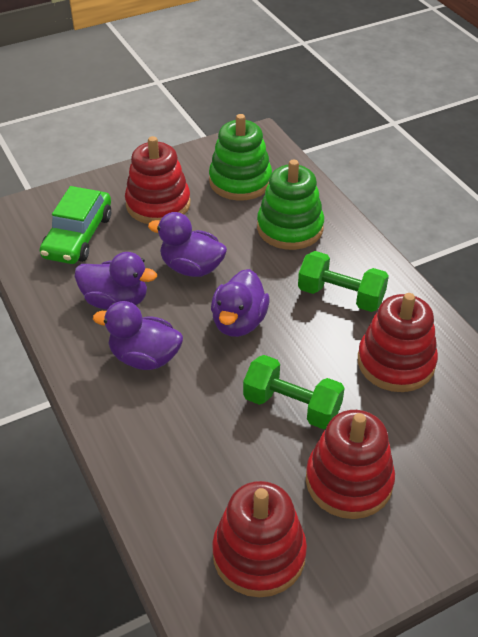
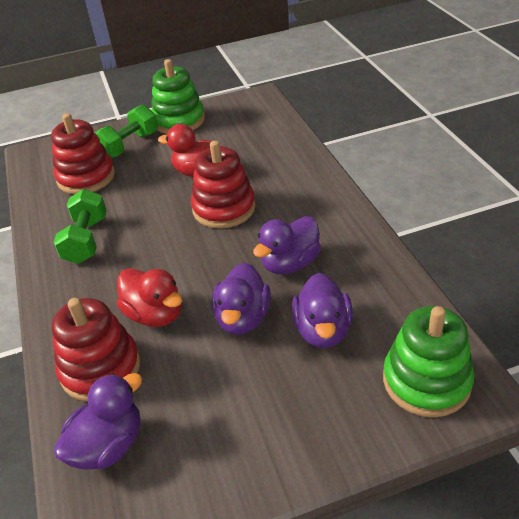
green car: [40,186,111,264] = 1 -> none = 0
red duck: none = 0 -> [117,268,182,327] [158,124,225,177] = 2
red stacking toy: [125,136,190,224] [212,481,307,597] [306,410,395,519] [358,293,438,392] = 4 -> [51,113,115,194] [52,298,140,402] [191,141,256,228] = 3

